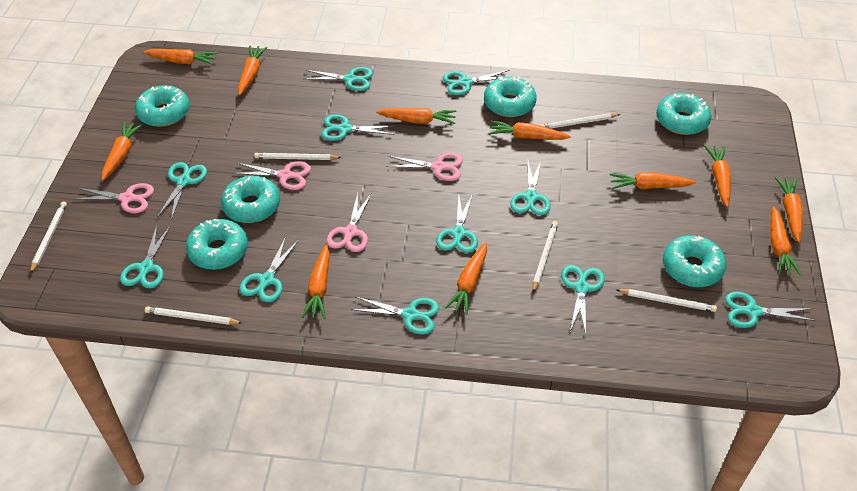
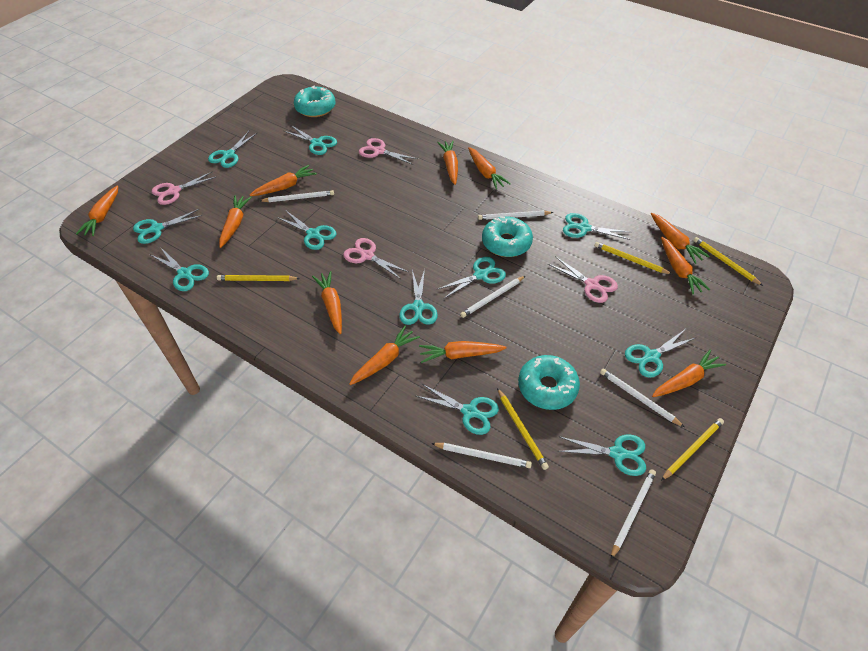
turquoise donut: [135,85,190,127] [186,219,248,270] [221,176,280,223] [484,77,537,117] [656,93,712,135] [663,235,726,287] = 6 -> [294,86,336,117] [482,216,533,257] [518,355,580,410] = 3
yellow pencil: none = 0 -> [217,275,300,281] [497,388,549,470] [594,242,672,274] [661,418,724,481] [694,237,763,286] = 5

